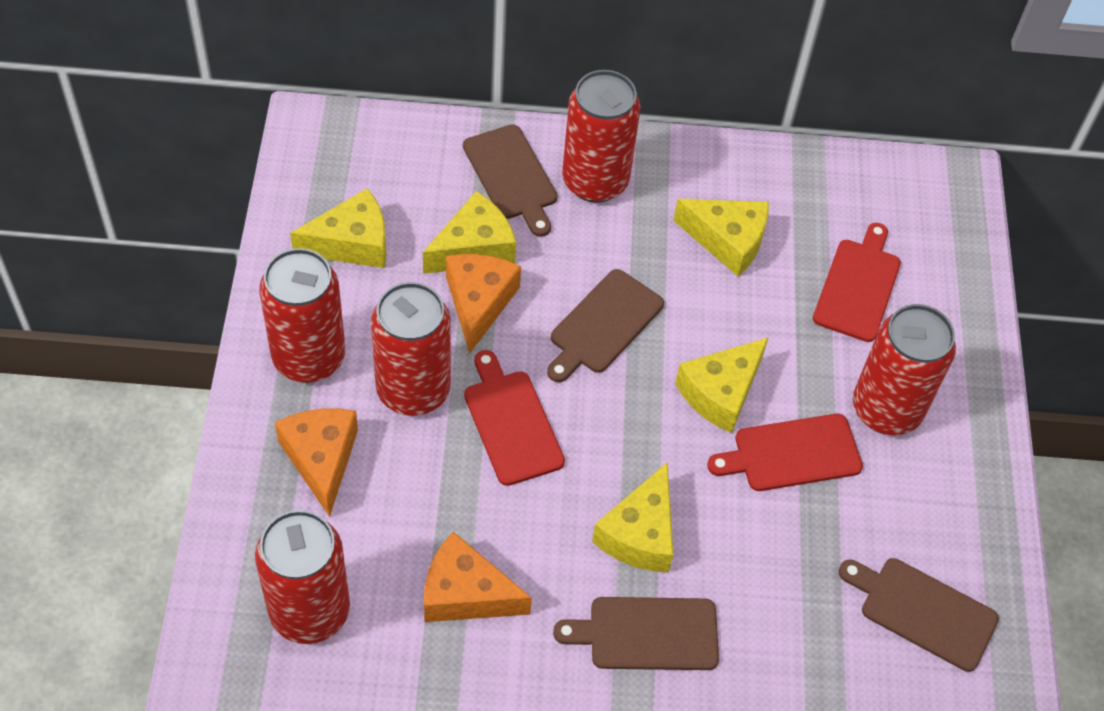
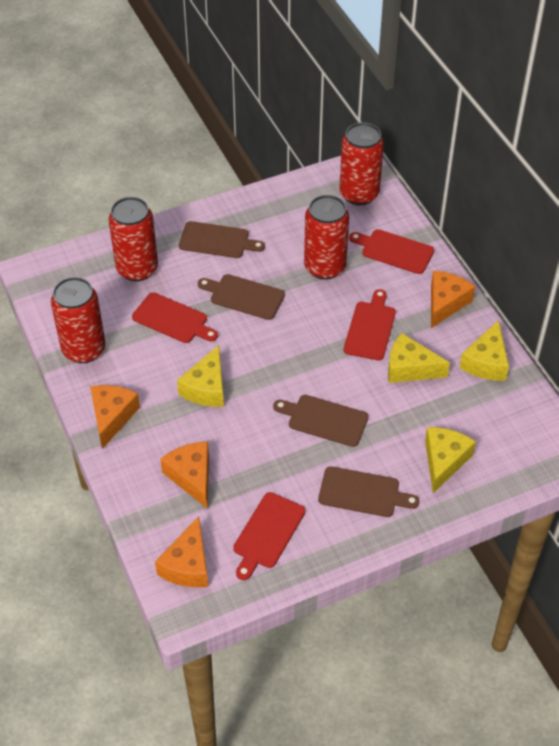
orange cheese: [275,409,358,517] [424,532,532,622] [446,254,521,354] = 3 -> [90,385,140,449] [155,516,208,587] [160,442,209,508] [431,270,475,328] = 4
red can: [255,510,350,644] [259,248,346,383] [371,282,451,416] [562,70,641,203] [853,304,956,435] = 5 -> [51,277,106,363] [109,197,158,282] [304,195,349,280] [339,122,384,205] = 4
red cutting board: [464,350,565,486] [707,414,863,491] [813,223,901,342] = 3 -> [132,292,218,343] [233,492,305,580] [344,289,396,360] [349,229,434,274] = 4
yellow cheese: [290,188,387,268] [423,191,516,274] [592,462,673,572] [673,199,769,277] [675,337,769,433] = 5 -> [177,345,224,407] [388,333,450,383] [425,427,476,493] [459,320,509,381] = 4

